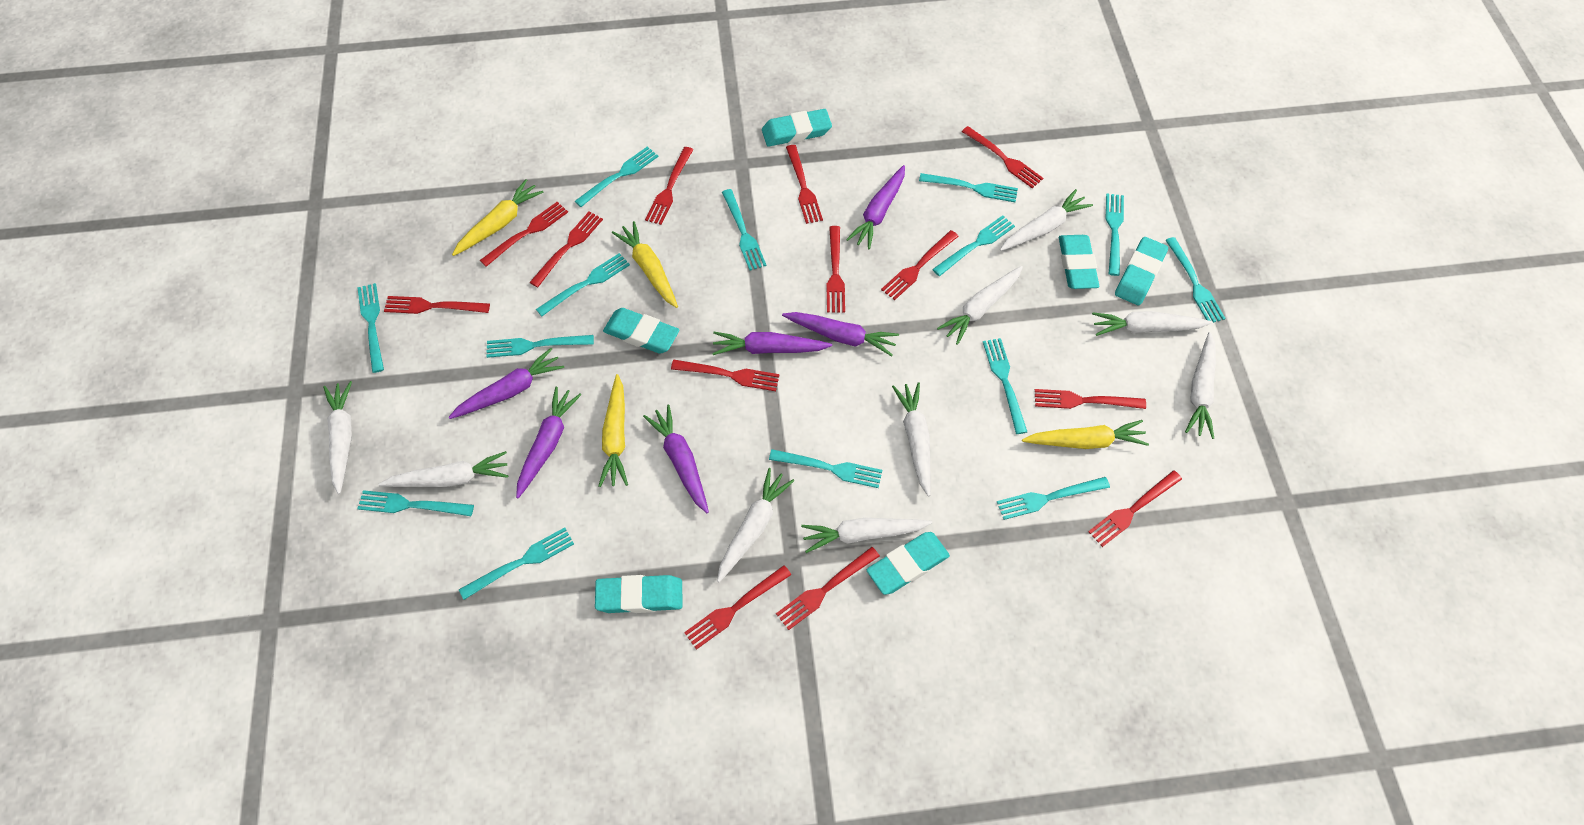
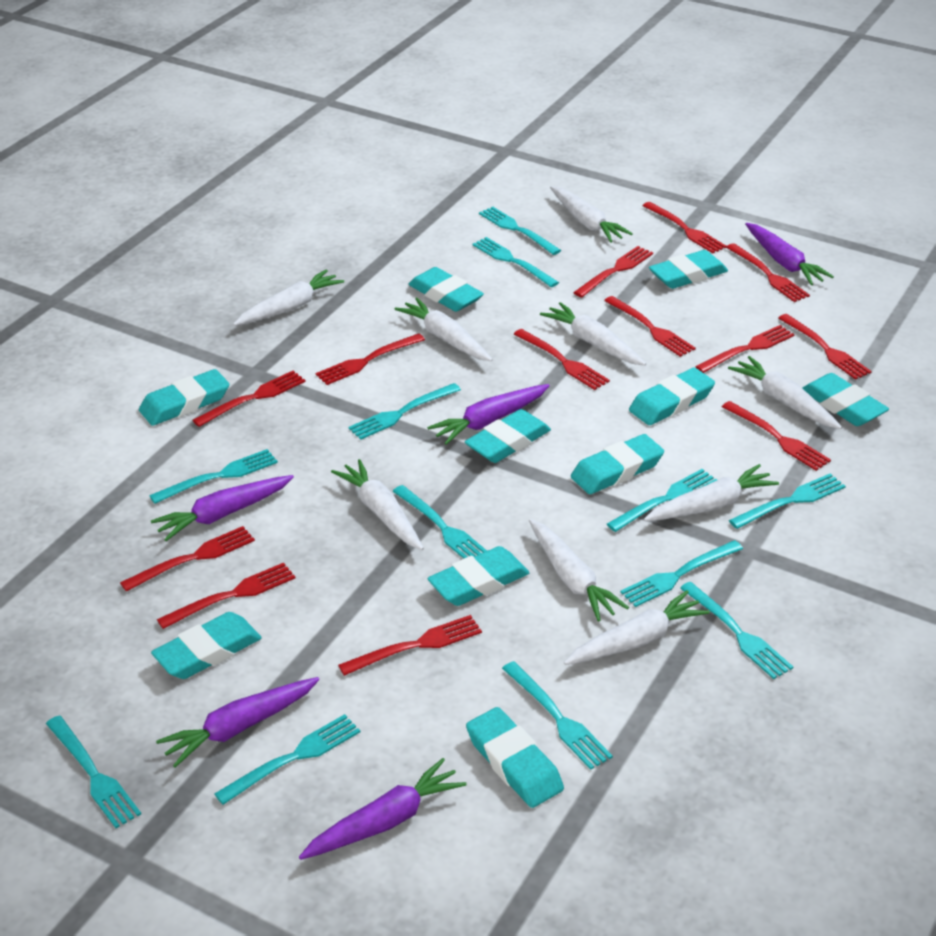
purple carrot: [448,348,564,419] [516,386,581,498] [643,405,709,513] [712,332,832,355] [782,312,899,356] [846,165,905,250] = 6 -> [151,475,294,541] [156,677,319,768] [299,758,467,860] [427,384,549,445] [745,223,834,285] = 5
turquoise eraser: [595,575,682,613] [603,308,679,354] [762,109,832,147] [867,532,950,595] [1059,235,1099,289] [1115,237,1168,305] = 6 -> [139,369,229,426] [151,612,262,679] [408,267,484,312] [427,546,530,606] [465,409,551,463] [466,707,564,808] [571,434,664,494] [629,368,715,425] [649,250,728,289] [802,373,889,426] = 10
turquoise fork: [357,283,384,373] [357,490,474,516] [459,527,574,600] [486,335,594,358] [536,253,630,316] [575,146,658,207] [722,189,767,271] [769,449,882,488] [919,173,1018,202] [932,215,1015,276] [983,338,1027,434] [997,477,1110,520] [1106,194,1124,276] [1165,237,1226,323] = 14 -> [46,715,141,828] [149,449,278,504] [214,714,361,805] [348,383,461,440] [392,485,487,559] [472,237,559,287] [479,207,561,255] [502,661,613,770] [607,469,717,532] [620,540,743,607] [680,582,793,679] [729,473,846,529] = 12
yellow carrot: [452,179,543,256] [599,374,628,487] [612,221,678,308] [1022,420,1149,449] = 4 -> none = 0

